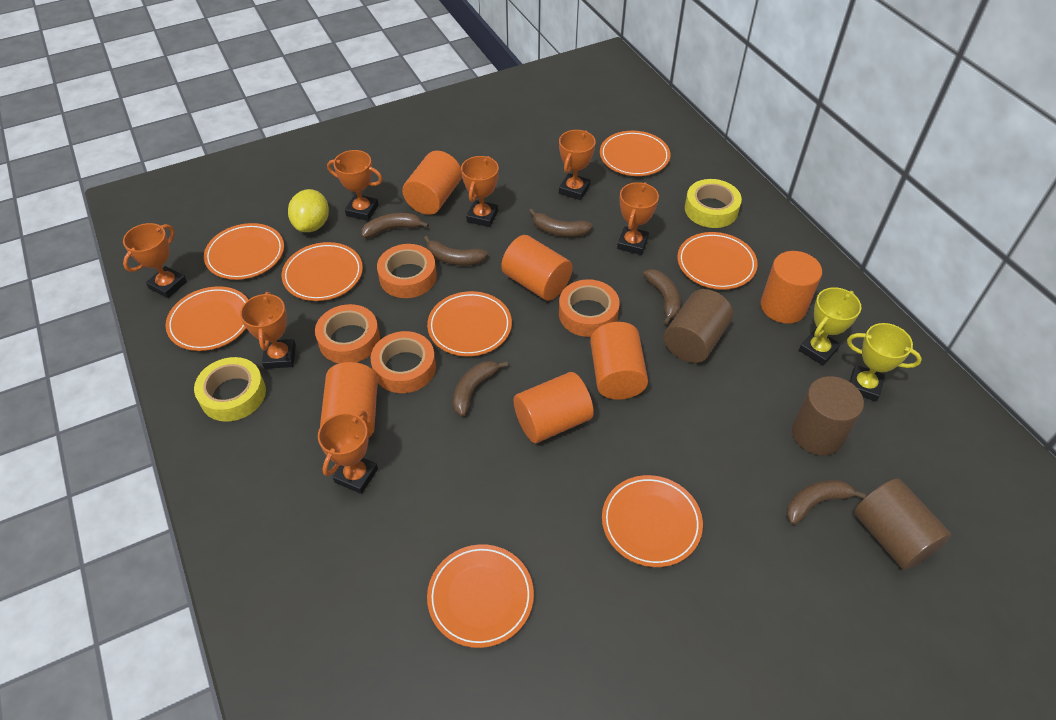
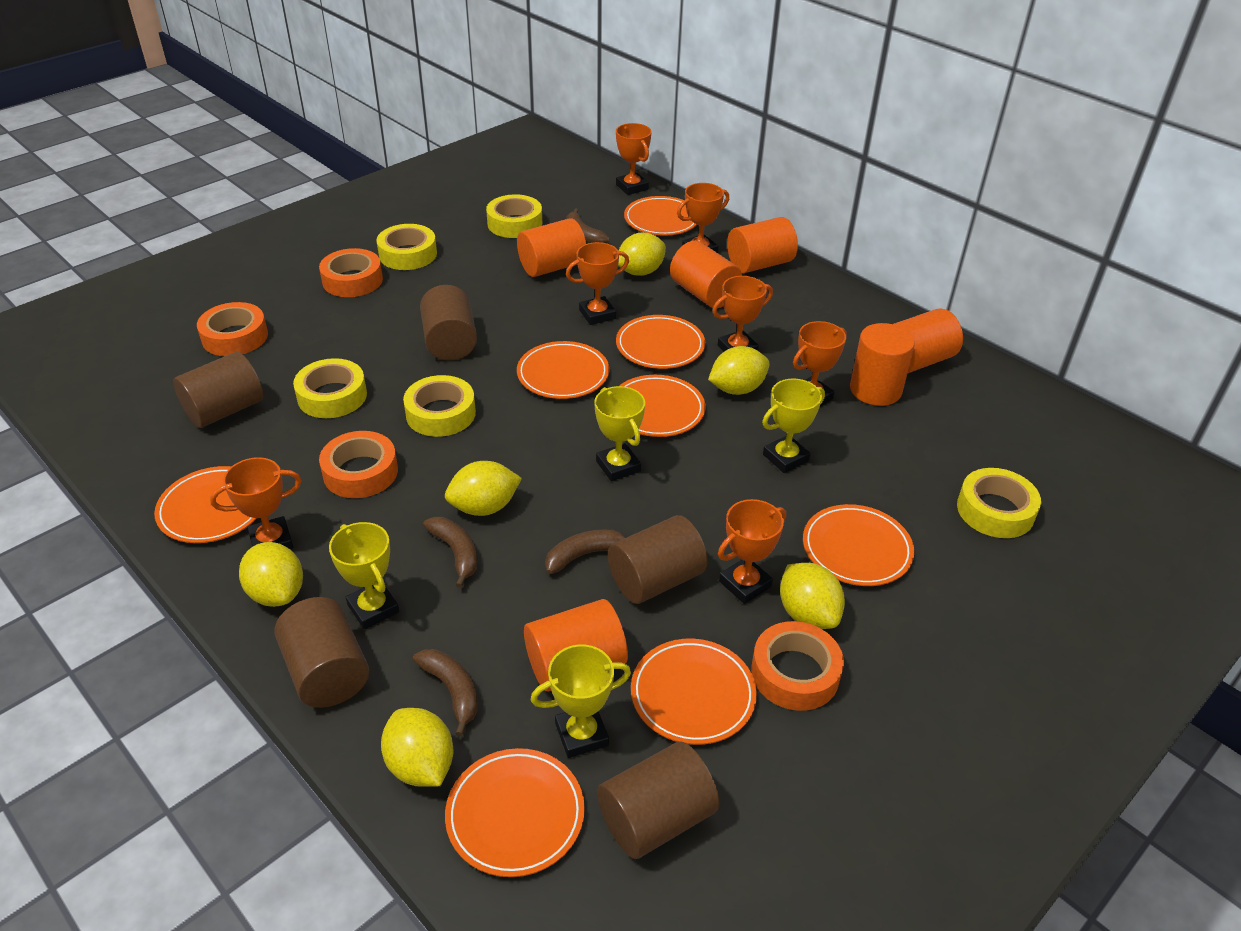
brown banana: [362,213,429,238] [424,236,488,265] [453,361,508,416] [529,209,593,237] [643,269,681,325] [786,480,866,525] = 6 -> [413,649,478,737] [423,517,477,588] [545,529,626,574] [567,209,609,243] = 4
brown cylinder: [664,289,733,363] [792,376,864,455] [854,478,951,570] = 3 -> [173,352,263,428] [274,597,369,708] [420,285,477,361] [597,742,719,859] [608,515,708,604] = 5
yellow lemon: [288,189,329,232] = 1 -> [239,542,303,607] [381,708,453,787] [445,461,522,516] [618,233,666,276] [708,346,770,395] [780,563,845,629] = 6
yellow tape: [194,357,266,422] [685,179,742,228] = 2 -> [293,358,367,418] [376,224,437,270] [403,375,476,437] [486,194,542,238] [957,468,1041,538] = 5
yellow trophy: [799,287,862,366] [847,323,922,402] = 2 -> [329,522,399,629] [531,645,631,758] [594,386,645,481] [762,379,825,473] = 4

